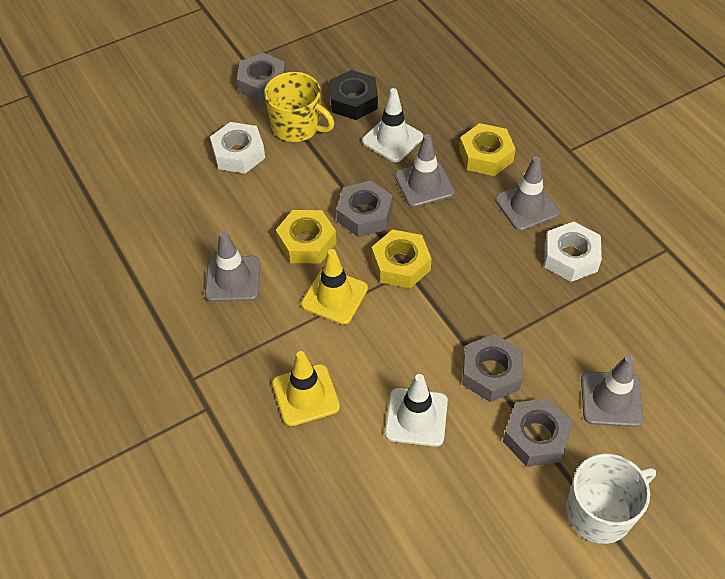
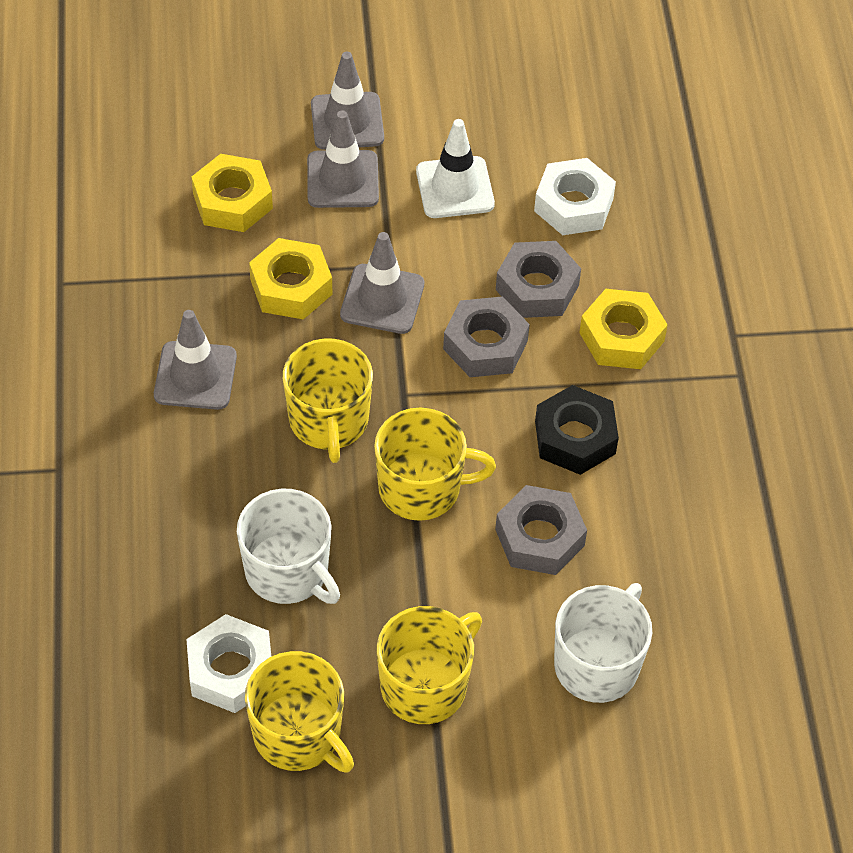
grey nut: [237,53,286,102] [336,181,393,237] [462,334,523,402] [503,398,574,467] = 4 -> [443,297,530,377] [495,485,587,575] [496,241,581,318] = 3
white mug: [566,454,656,544] = 1 -> [237,489,340,604] [554,583,652,703] = 2
white traffic cone: [362,88,423,162] [385,374,448,447] = 2 -> [416,119,495,218] = 1
yellow mug: [264,72,335,142] = 1 -> [245,651,354,773] [283,339,373,463] [374,408,496,521] [377,606,482,724] = 4
yellow traffic cone: [272,351,340,426] [301,249,368,325] = 2 -> none = 0

